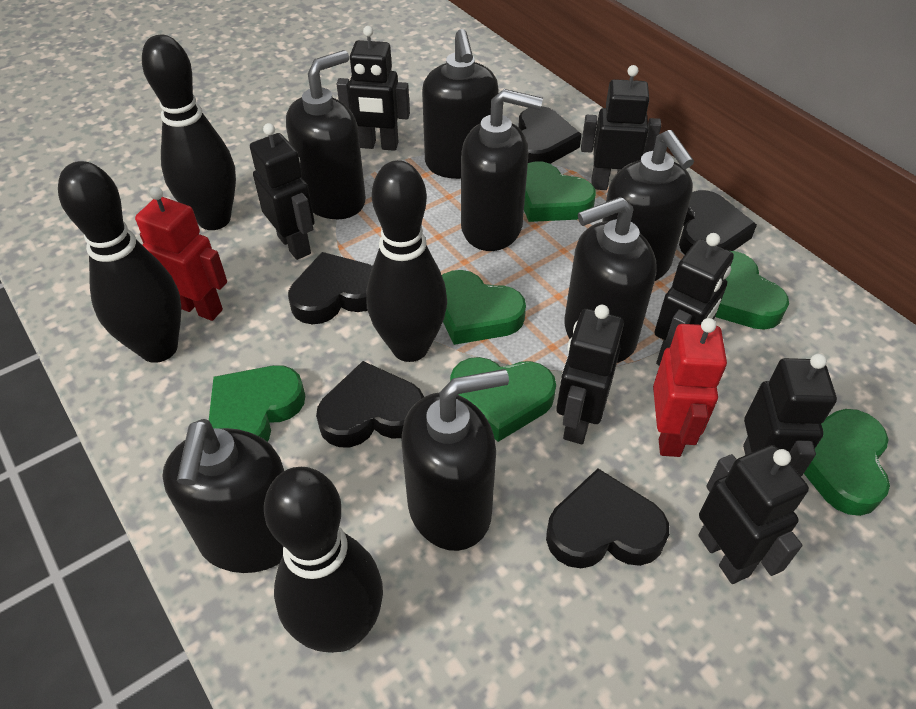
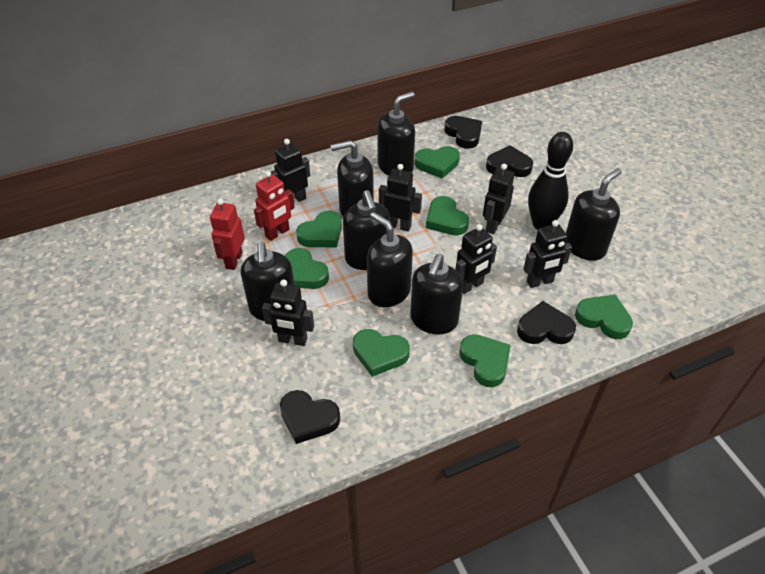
black bowling pin: [58,161,181,363] [142,35,236,230] [264,467,383,653] [366,160,447,362] = 4 -> [528,132,573,230] = 1
black heart: [288,252,373,324] [316,361,424,447] [518,106,582,164] [546,469,669,568] [679,190,757,255] = 5 -> [280,390,340,444] [444,116,482,149] [486,145,533,177] [517,301,576,344] = 4
black robot: [250,123,315,260] [337,26,410,151] [556,305,624,444] [581,65,661,190] [654,233,734,366] [698,445,809,584] [743,354,837,477] = 7 -> [262,279,314,346] [271,139,310,202] [379,164,422,231] [455,224,497,294] [483,164,514,234] [523,220,572,288] = 6
green heart: [209,365,305,442] [442,270,526,345] [450,357,556,442] [524,161,596,222] [715,251,789,330] [804,409,890,516] = 6 -> [285,248,329,289] [296,210,342,247] [353,329,410,377] [415,146,460,179] [426,196,469,236] [459,334,510,387] [575,295,633,339] = 7

